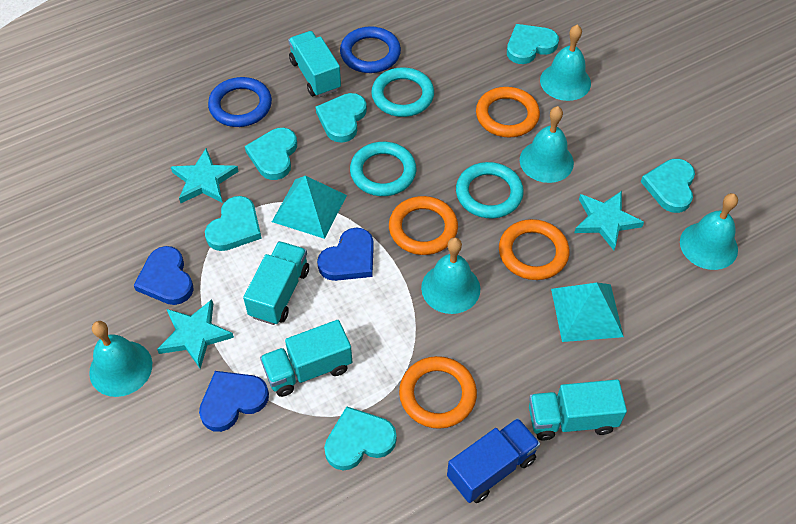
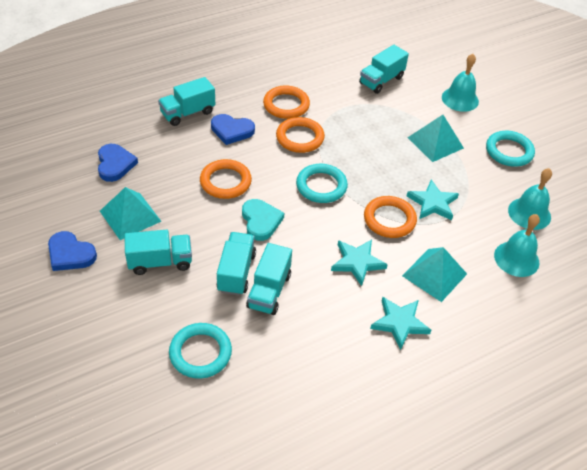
blue ring: [208,77,272,127] [340,26,401,73] = 2 -> none = 0
blue truck: [447,418,540,503] = 1 -> none = 0
turquoise bell: [89,321,152,397] [421,238,480,314] [520,106,574,183] [540,24,591,101] [680,193,738,270] = 5 -> [442,54,479,112] [494,214,540,277] [508,168,552,230] = 3
turquoise heart: [205,196,262,251] [245,128,297,180] [316,93,367,143] [324,406,397,470] [507,24,559,64] [641,159,695,213] = 6 -> [242,199,284,241] = 1
turquoise pyramid: [272,176,347,239] [551,283,624,342] = 2 -> [100,187,162,240] [402,247,467,302] [408,115,464,162] = 3
turquoise truck: [243,241,309,325] [260,320,352,397] [288,31,341,97] [529,379,627,440] = 4 -> [124,230,192,275] [158,77,215,126] [217,232,256,296] [246,243,292,315] [359,45,409,94] = 5

